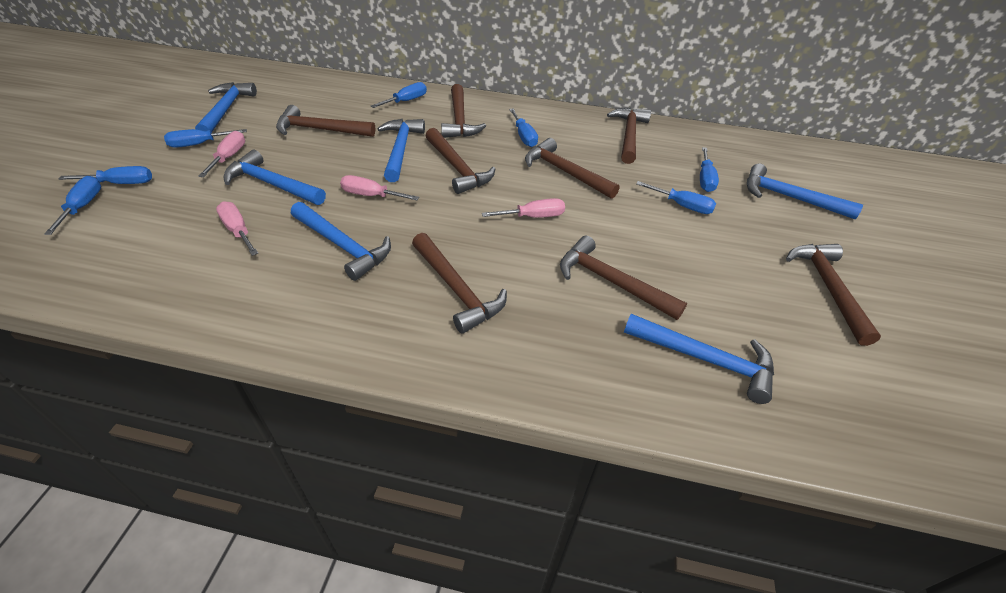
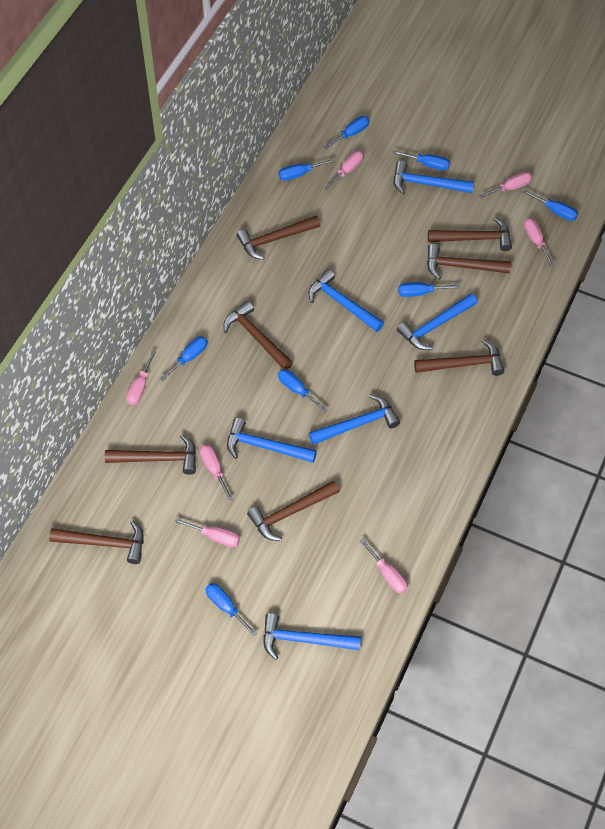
blue screwdriver: [44,176,101,235] [59,166,152,184] [164,129,247,148] [371,82,427,108] [509,109,538,147] [636,181,716,214] [700,147,719,192] = 7 -> [160,336,207,381] [205,583,257,637] [278,369,328,412] [279,159,335,181] [324,116,369,149] [393,150,450,170] [398,282,460,297] [523,190,578,221] = 8
pink screwdriver: [198,131,245,177] [216,201,258,256] [340,175,419,200] [482,198,565,218] = 4 -> [126,351,156,405] [175,518,240,547] [200,444,233,501] [324,151,363,190] [360,539,408,594] [479,172,532,198] [524,218,555,266] = 7

